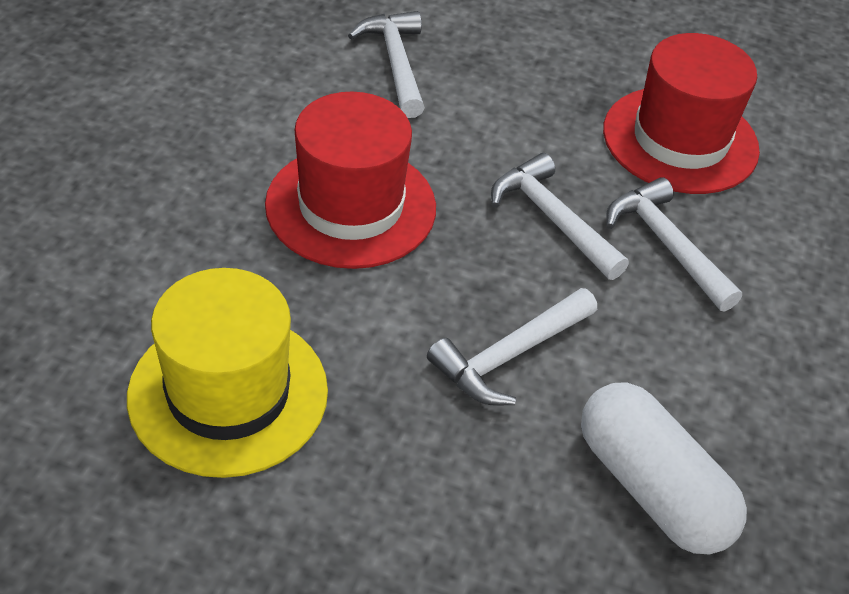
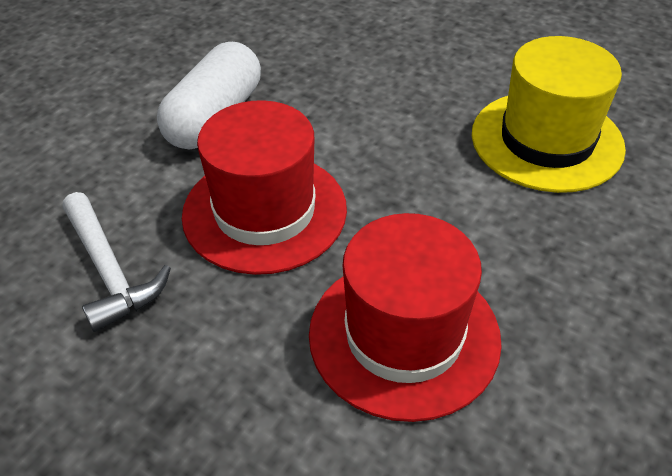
white hammer: [348,11,425,118] [427,288,597,406] [491,153,629,280] [606,177,742,312] = 4 -> [63,192,171,332] = 1

